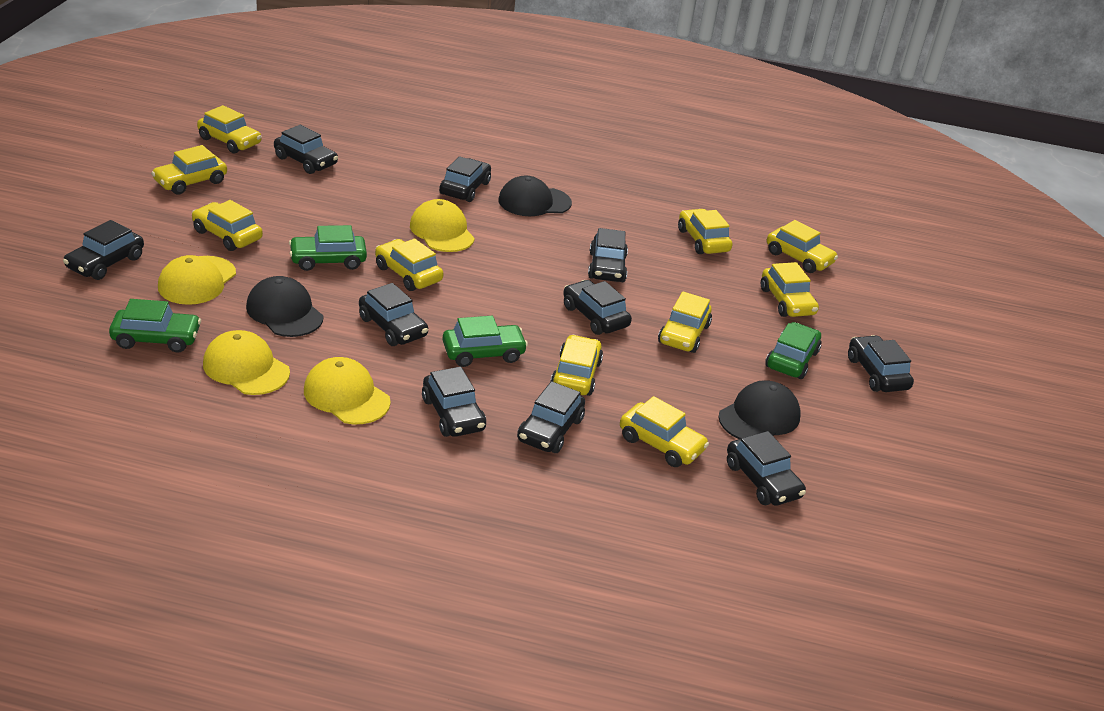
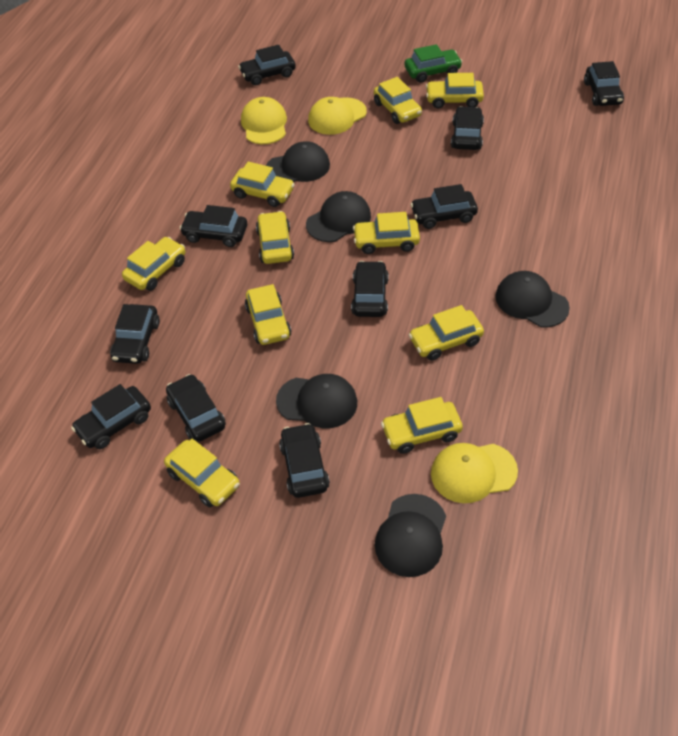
black cap: [246,276,323,337] [499,175,572,216] [718,380,801,439] = 3 -> [266,141,330,182] [276,374,357,428] [306,191,371,242] [375,494,446,577] [495,271,570,327] = 5
green car: [109,299,201,353] [289,225,367,271] [442,316,528,367] [765,322,821,379] = 4 -> [405,44,462,83] = 1
yellow cap: [158,255,236,305] [203,330,290,395] [304,357,391,424] [410,199,475,252] = 4 -> [241,97,287,144] [308,97,367,135] [431,443,518,503] = 3

